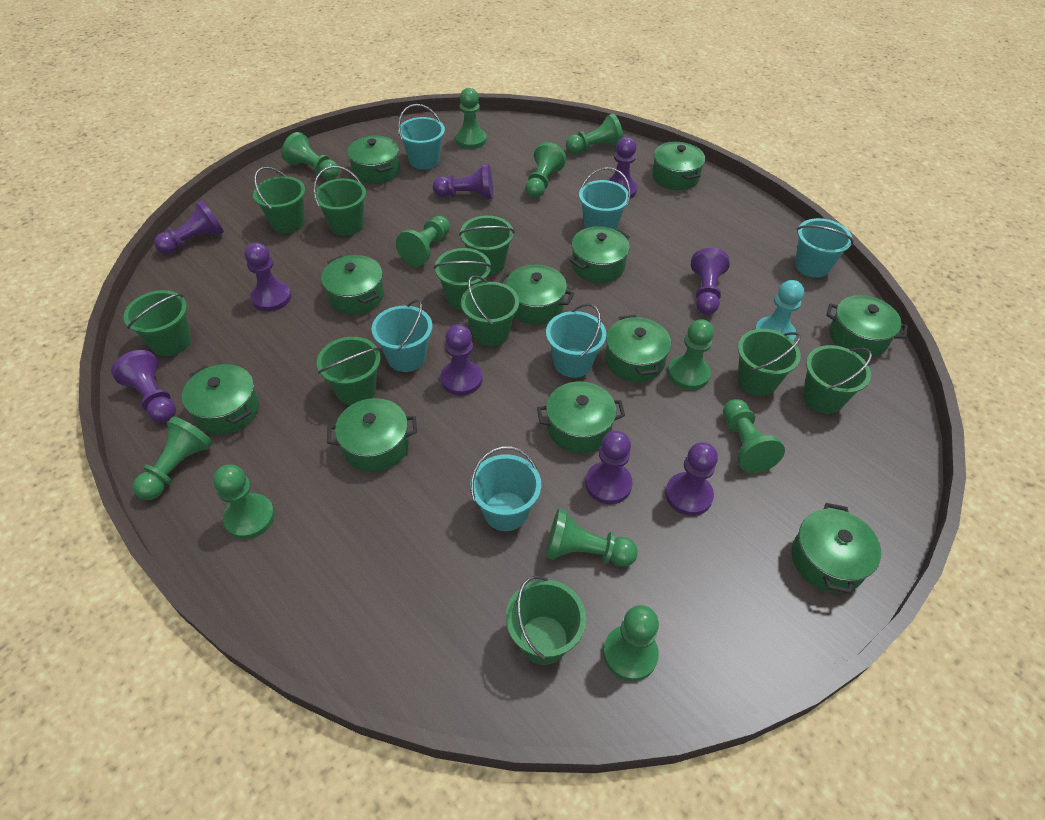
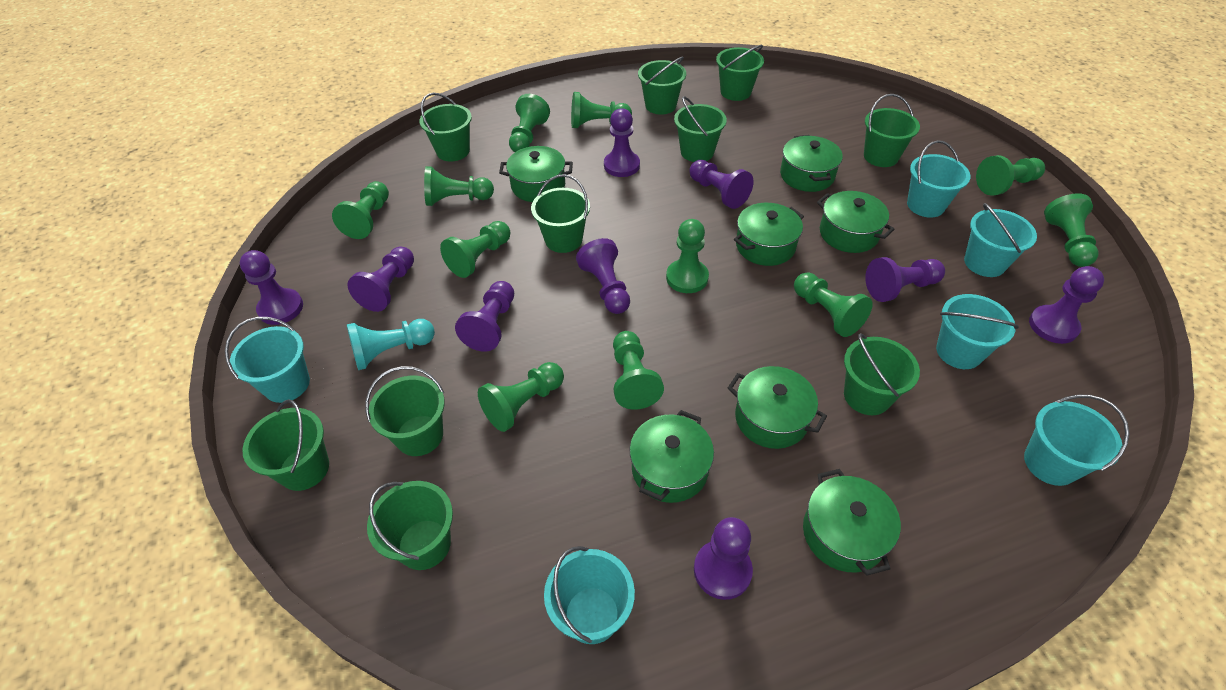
green pot: [182,364,259,435] [321,255,384,315] [327,398,417,472] [347,136,400,184] [499,264,574,325] [537,382,625,453] [570,226,630,283] [605,315,671,382] [652,141,705,190] [791,503,881,594] [826,295,908,358] = 11 -> [499,146,573,202] [629,410,714,503] [728,366,827,449] [734,203,804,266] [780,135,843,192] [803,469,901,576] [817,191,895,253] = 7

